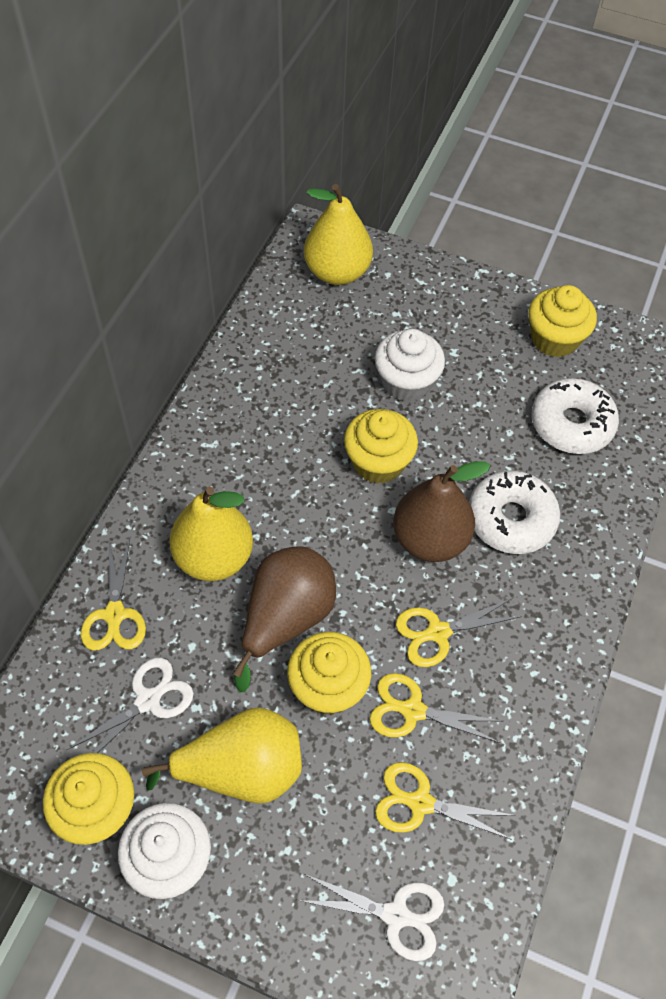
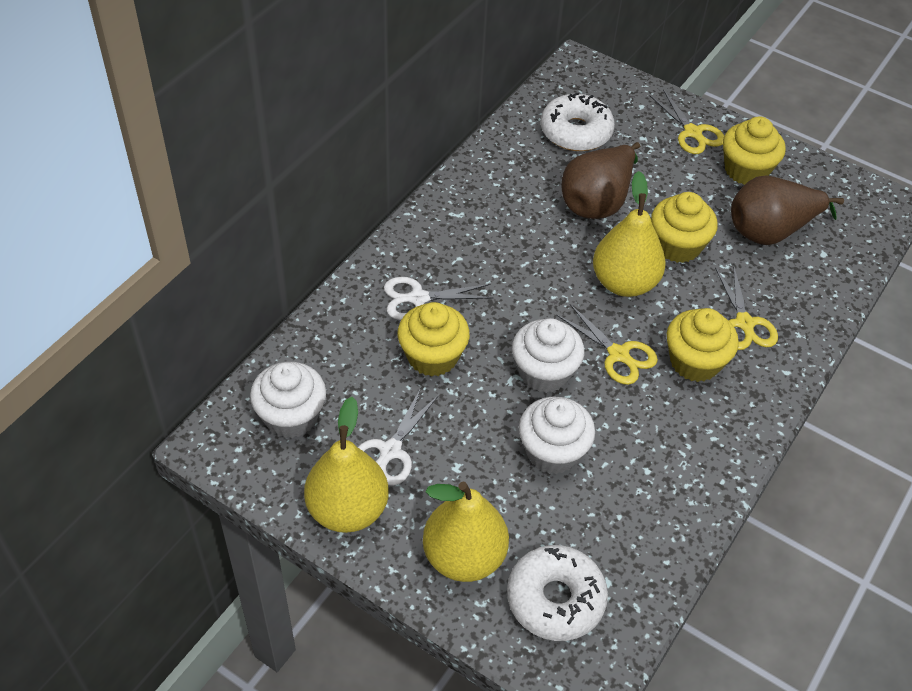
white cupcake: [118,803,211,899] [375,329,445,402] = 2 -> [250,362,326,438] [512,318,585,393] [519,397,595,474] = 3
yellow scissors: [81,538,146,651] [370,673,502,743] [375,762,516,840] [396,598,522,667] = 4 -> [556,304,658,385] [649,89,724,154] [715,265,778,350] = 3

